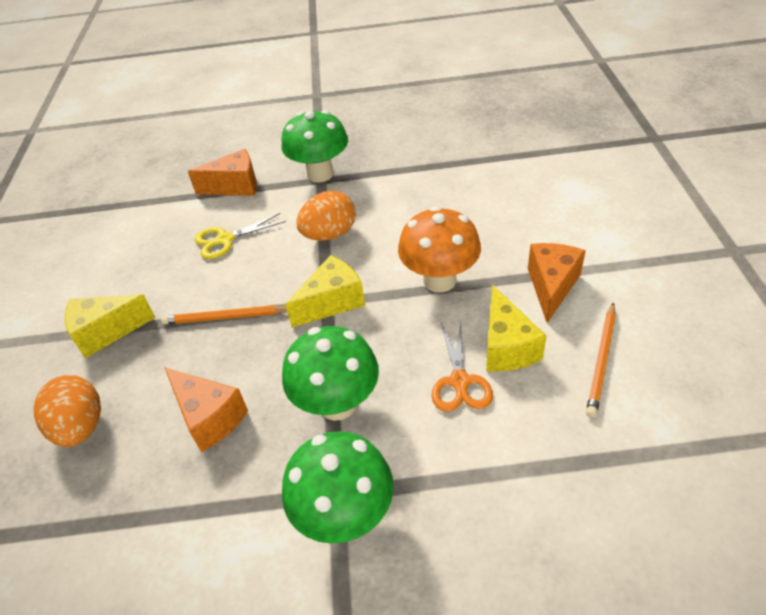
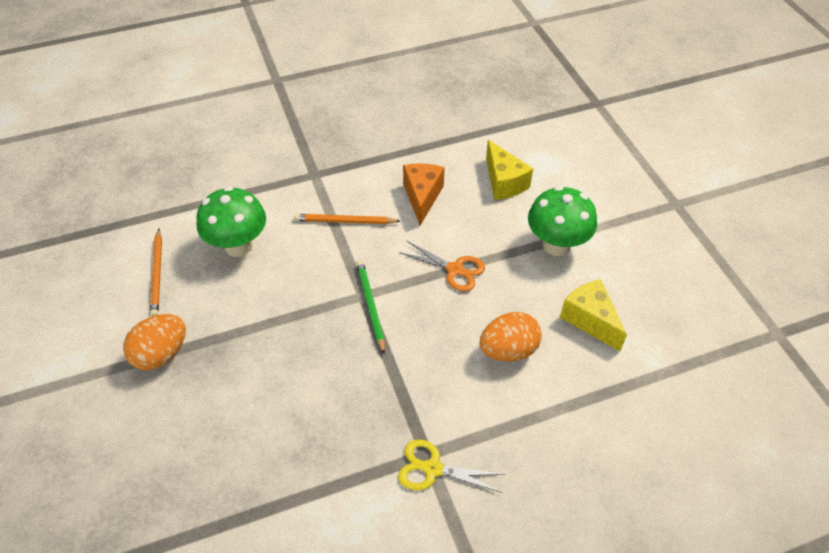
green mushroom: [281,110,348,182] [282,326,379,421] [282,431,394,544] = 3 -> [196,186,266,257] [528,186,597,256] = 2
green pencil: none = 0 -> [356,260,385,354] = 1
orange cheese: [164,367,248,452] [188,149,257,196] [528,243,586,323] = 3 -> [403,163,445,225] = 1
orange mushroom: [398,206,481,293] = 1 -> none = 0
yellow cheese: [65,294,156,359] [285,255,365,327] [486,285,547,372] = 3 -> [486,140,533,200] [560,279,627,351] = 2

